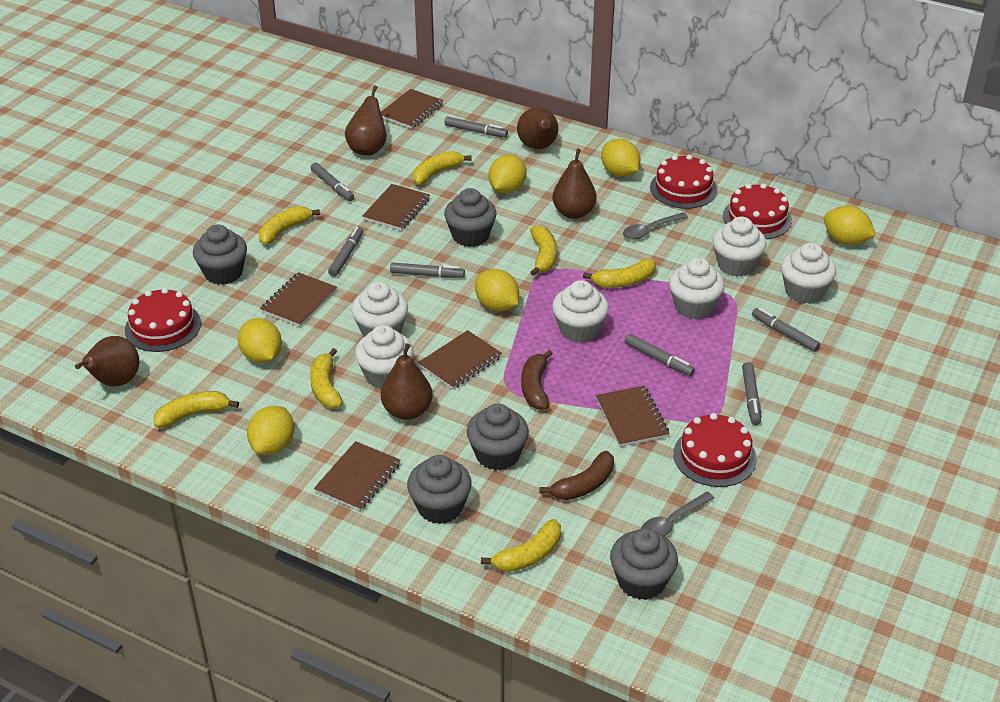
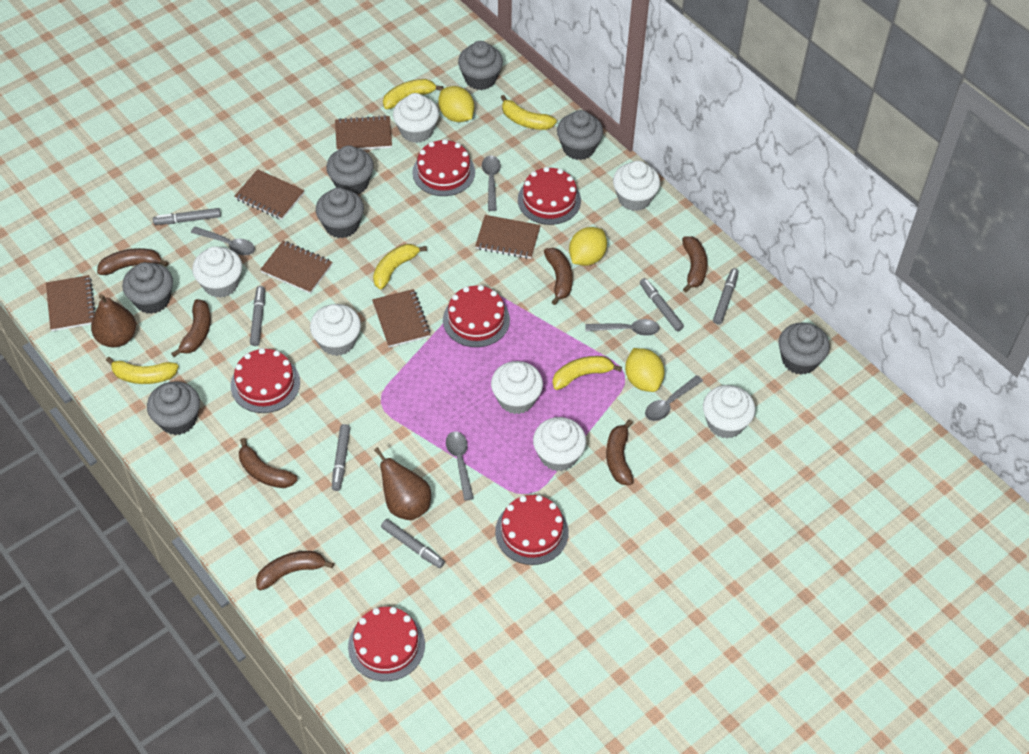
brown banana: [521,350,553,410] [539,451,614,500] = 2 -> [97,248,169,275] [171,299,211,357] [239,438,297,488] [256,551,334,591] [544,248,573,305] [606,419,633,485] [682,236,707,292] = 7
brown pear: [75,336,139,386] [345,86,387,155] [381,343,433,420] [517,107,558,149] [552,148,597,219] = 5 -> [91,294,136,347] [374,447,431,520] = 2
grey cupcake: [193,224,247,285] [407,455,472,524] [444,188,497,247] [467,403,529,470] [610,528,678,600] = 5 -> [122,262,173,314] [147,381,200,435] [316,188,364,238] [326,145,374,194] [458,41,503,90] [557,110,603,160] [779,322,830,375] = 7
grey marker: [311,162,354,201] [328,227,363,276] [390,262,465,278] [445,117,508,138] [625,334,695,376] [742,362,761,425] [752,308,820,352] = 7 -> [153,208,221,225] [250,286,265,346] [332,424,350,491] [381,519,445,568] [640,278,684,331] [713,268,739,325] = 6
grey spoon: [623,212,688,240] [641,492,714,537] = 2 -> [191,227,255,255] [446,431,474,501] [482,156,501,211] [585,319,660,336] [645,375,703,421] = 5
red cake: [125,288,201,352] [650,155,717,209] [673,413,757,487] [723,183,792,239] = 4 -> [231,348,300,413] [348,607,425,681] [412,139,475,196] [443,285,510,347] [495,495,569,565] [518,167,581,225] = 6
white cupcake: [352,282,408,337] [355,325,414,389] [552,280,609,343] [669,257,725,319] [712,217,767,276] [781,243,836,304] = 6 -> [192,246,242,298] [310,304,361,356] [393,93,439,143] [491,361,543,414] [533,417,586,471] [613,161,660,211] [703,385,755,439] = 7
yellow banana: [154,391,239,428] [258,206,320,245] [310,348,343,408] [413,151,472,185] [481,519,561,572] [530,225,557,276] [583,258,656,288] = 7 -> [106,357,179,384] [373,244,427,290] [383,79,443,109] [501,95,557,130] [553,356,622,390] = 5
yellow lemon: [238,318,282,363] [247,406,294,455] [475,269,519,311] [489,154,526,194] [601,139,641,177] [824,206,876,245] = 6 -> [438,86,474,122] [569,227,607,266] [625,348,665,392] = 3

